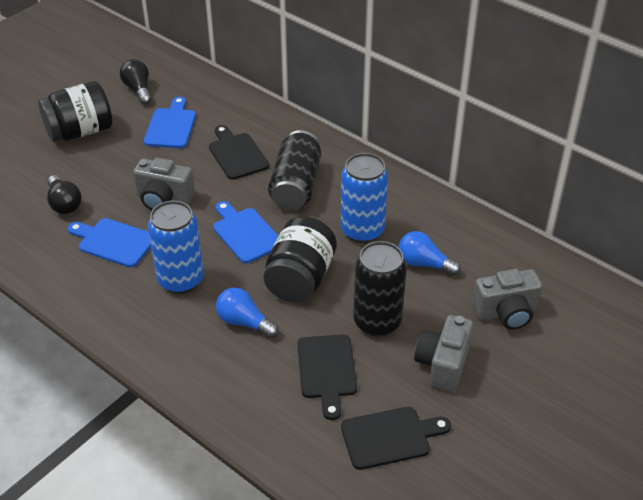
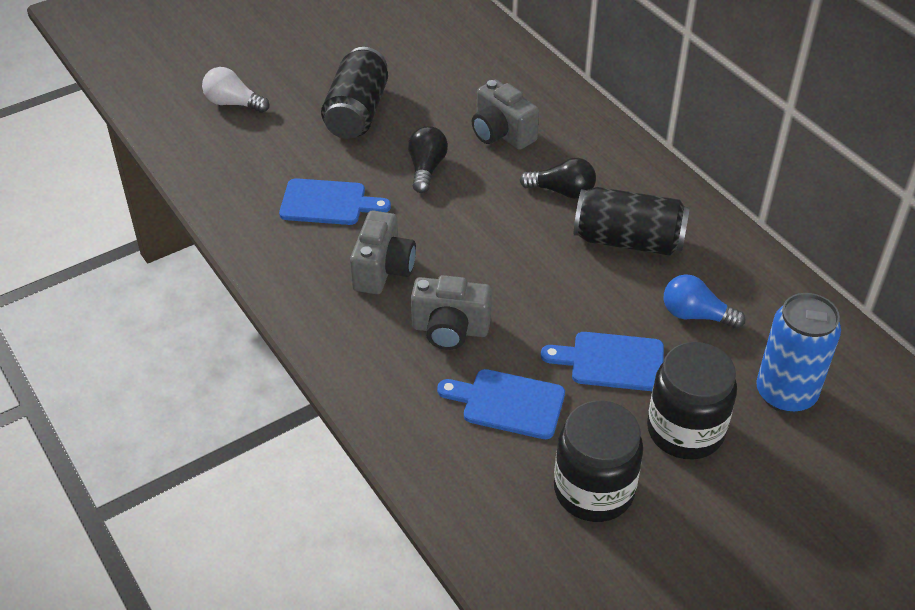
black cutting board: [209,125,269,180] [297,335,357,420] [341,407,451,470] = 3 -> none = 0
blue can: [148,201,204,294] [341,153,388,243] = 2 -> [756,293,841,413] = 1
blue light bulb: [216,288,279,338] [399,231,461,276] = 2 -> [664,274,745,329] = 1
white light bulb: none = 0 -> [202,67,269,113] = 1

